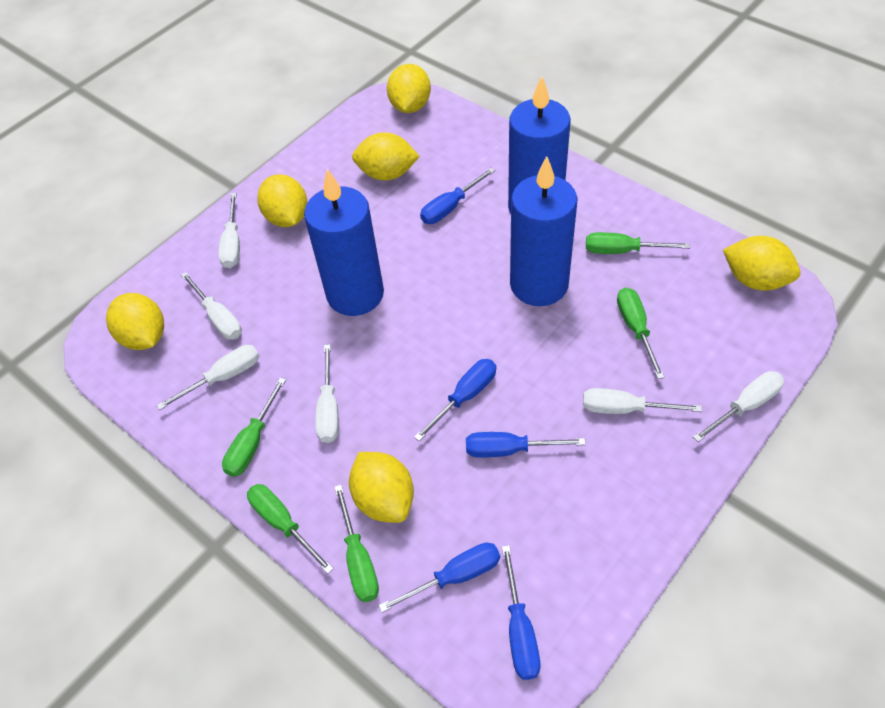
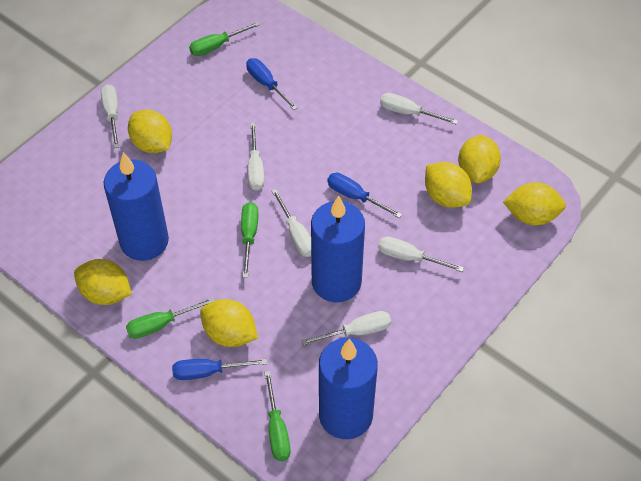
blue screwdriver: [378,543,500,613] [414,359,496,441] [420,168,495,224] [466,432,586,458] [502,545,540,680] = 5 -> [172,359,267,380] [246,58,298,110] [327,173,402,218] = 3
green screwdriver: [222,377,286,477] [247,484,334,574] [334,485,379,602] [586,232,690,254] [617,288,665,379] = 5 -> [126,298,214,339] [189,22,260,56] [241,202,258,278] [264,371,291,461] = 4

